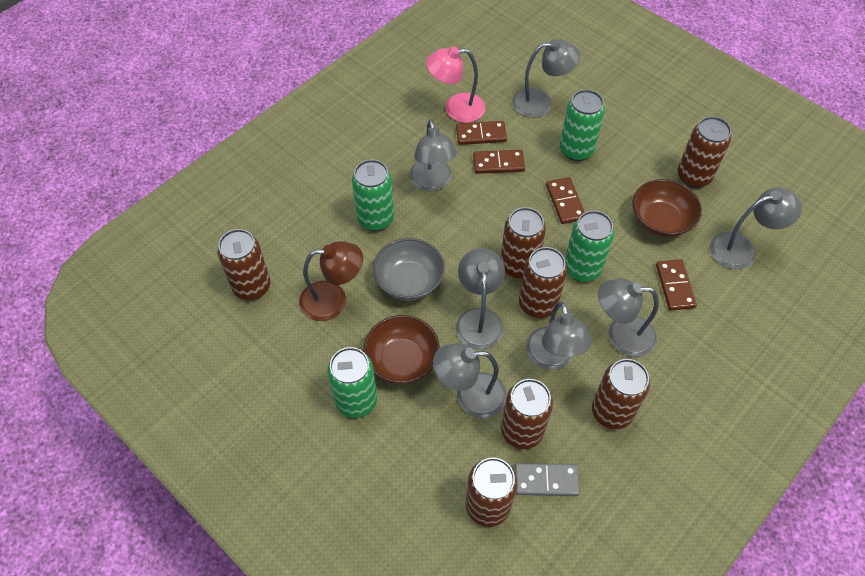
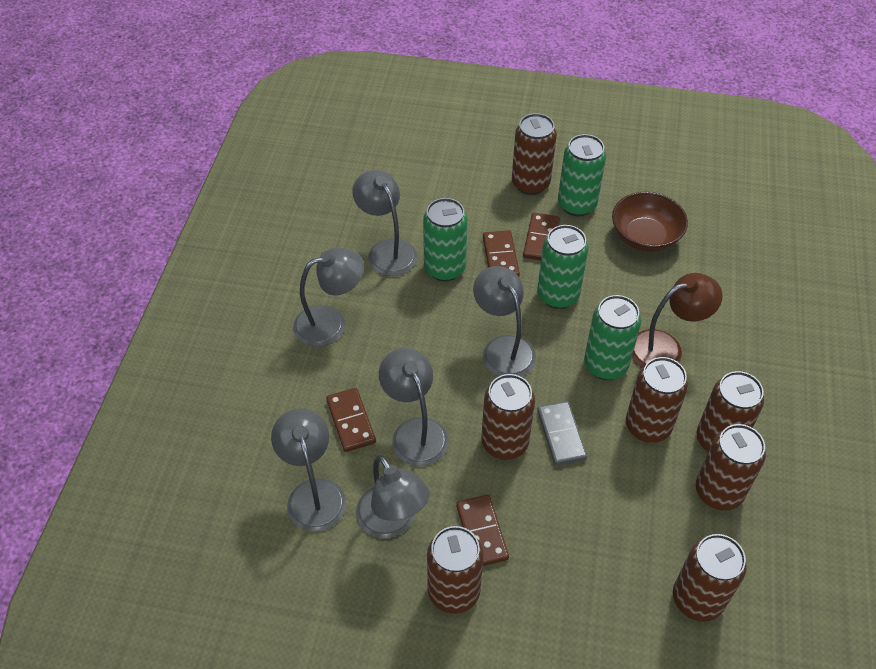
brown bowl: [363,315,440,384] [632,179,702,237] = 2 -> [612,192,688,252] = 1
grey bowl: [373,238,445,301] = 1 -> none = 0
grey lamp: [409,119,457,191] [433,343,507,418] [456,248,505,350] [512,39,580,118] [526,302,592,370] [598,279,659,357] [710,187,802,269] = 7 -> [271,408,346,532] [293,248,364,347] [352,170,417,276] [356,455,429,538] [379,348,449,466] [473,266,536,377] = 6
pink lamp: [426,46,485,123] = 1 -> none = 0

